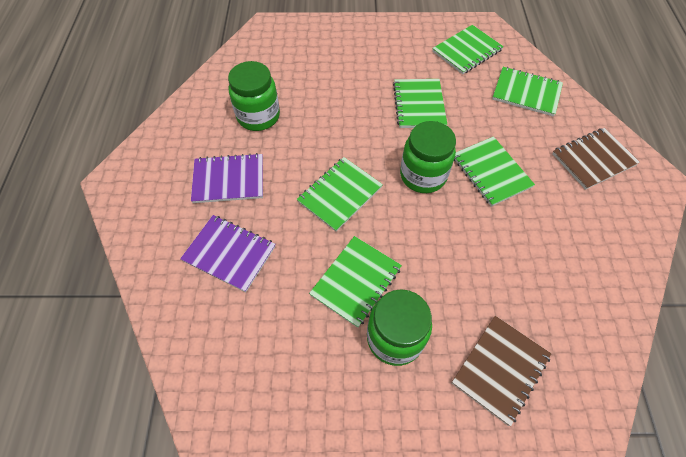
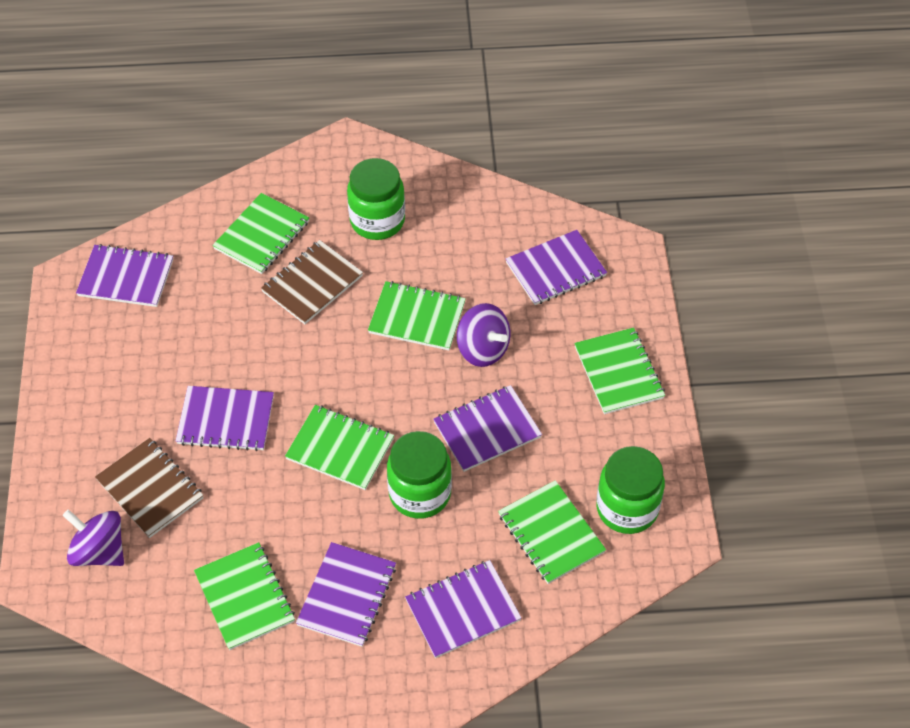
purple notebook: [180,215,276,292] [191,153,263,203] = 2 -> [76,244,173,307] [176,386,274,451] [296,542,396,647] [405,560,521,658] [433,385,542,472] [506,230,607,305] = 6
purple spinning top: none = 0 -> [63,509,124,566] [457,303,510,367] = 2

